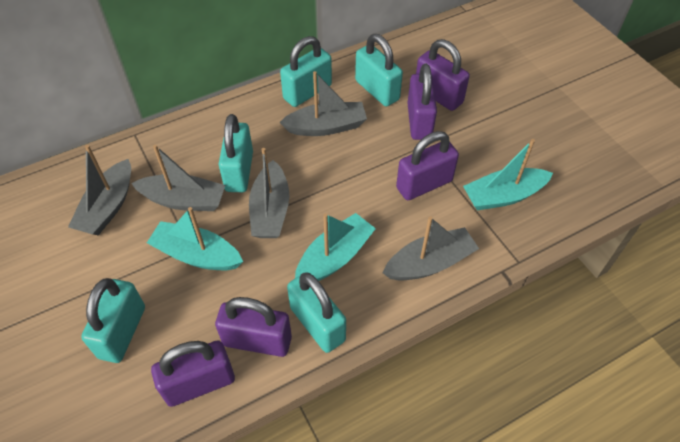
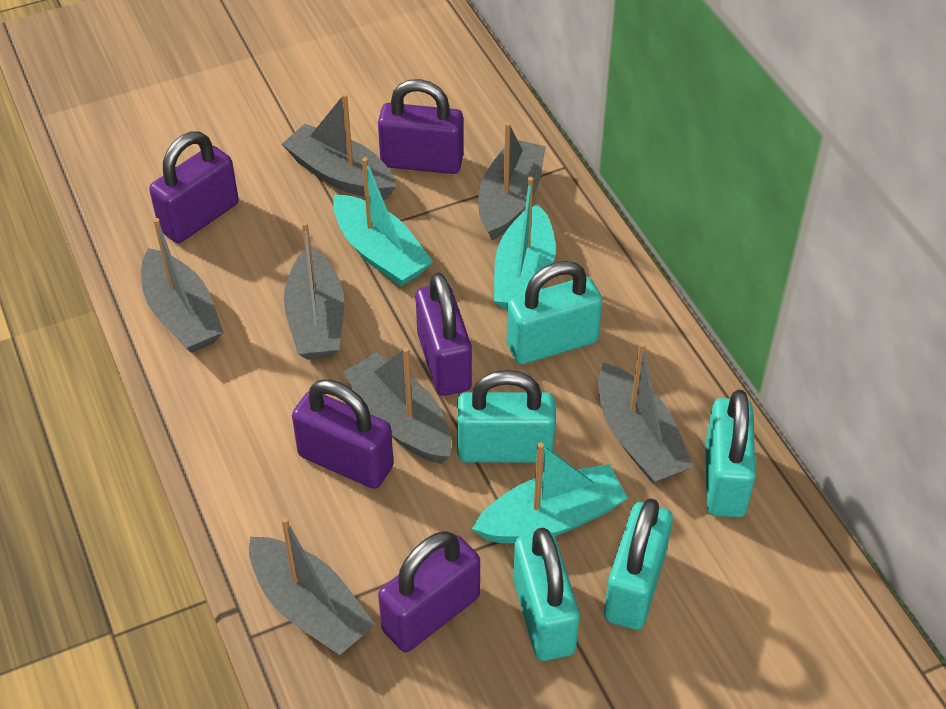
grey boat: [68,145,131,235] [131,145,225,211] [249,148,289,238] [279,71,367,136] [383,216,479,281] = 5 -> [141,218,223,353] [249,517,375,655] [282,93,396,199] [284,222,344,360] [343,347,452,464] [478,122,546,240] [598,342,693,484] = 7

